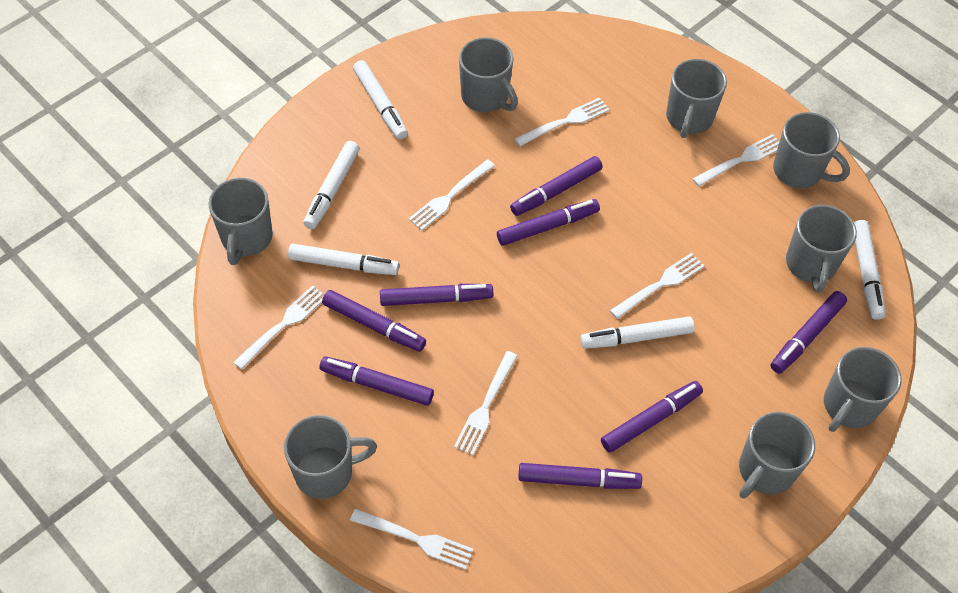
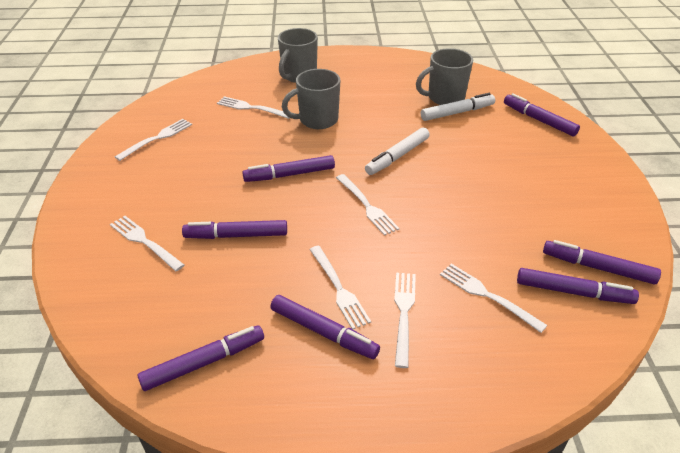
grey mug: [208,178,273,265] [284,415,377,499] [459,37,518,112] [666,59,727,138] [739,412,815,498] [773,112,850,188] [786,205,857,293] [824,347,902,432] = 8 -> [278,28,318,83] [282,69,340,129] [416,48,473,105] = 3
purple marker: [319,356,434,406] [322,290,426,352] [380,284,493,306] [497,199,600,246] [510,156,603,216] [518,463,642,489] [601,381,703,453] [771,291,847,374] = 8 -> [137,325,264,391] [182,220,287,239] [242,155,335,182] [270,295,380,359] [504,93,580,136] [517,268,639,304] [543,240,661,285] = 7
white marker: [288,244,399,275] [303,141,360,229] [353,60,408,140] [580,317,695,349] [854,220,886,320] = 5 -> [365,128,430,175] [421,93,495,121] = 2

